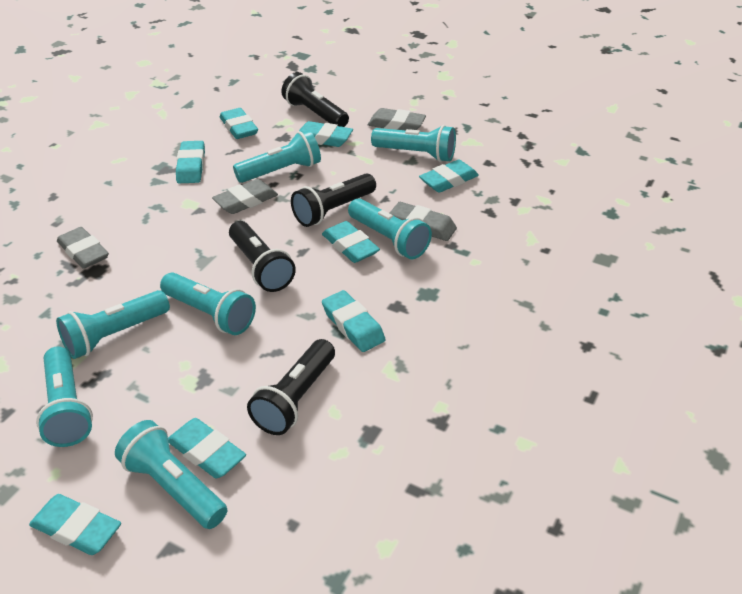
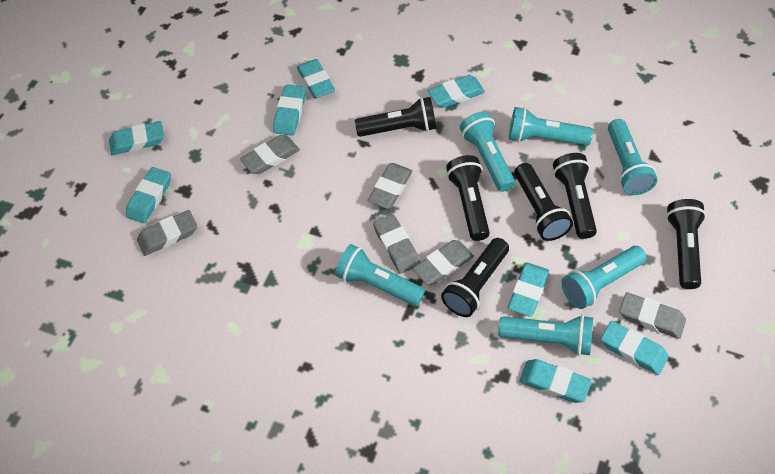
black flashlight: [229,221,296,292] [247,339,335,435] [281,72,349,127] [291,173,376,227] = 4 -> [355,97,436,137] [441,238,509,317] [446,155,490,241] [515,163,573,241] [553,153,597,239] [666,199,706,289] = 6
grey eraser: [57,227,109,269] [212,179,278,214] [368,108,426,130] [390,202,457,241] = 4 -> [137,210,197,256] [240,135,300,174] [367,163,413,209] [373,214,420,274] [413,240,474,285] [619,292,686,339] = 6
turquoise flashlight: [36,347,93,447] [56,290,170,359] [115,420,227,529] [160,273,256,335] [233,130,321,183] [348,198,432,259] [371,125,456,162] = 7 -> [335,244,425,306] [460,112,515,192] [498,315,593,356] [509,107,593,146] [562,246,647,309] [608,119,658,195] = 6

